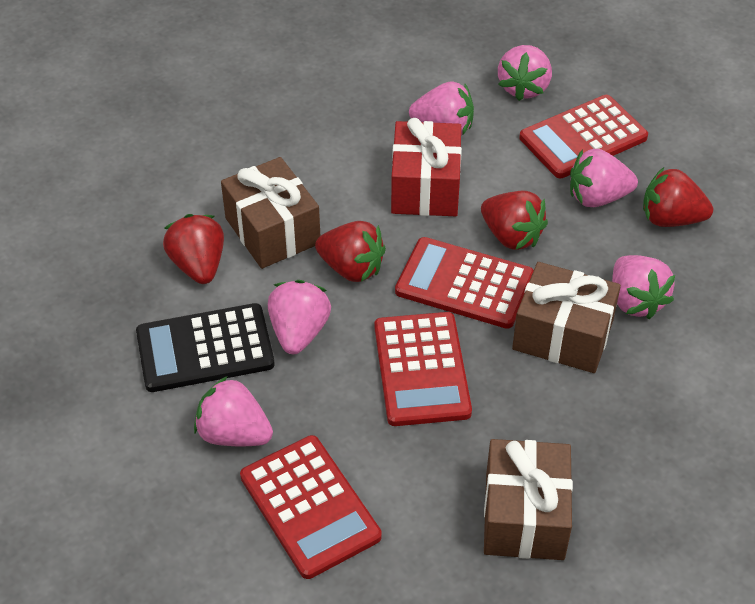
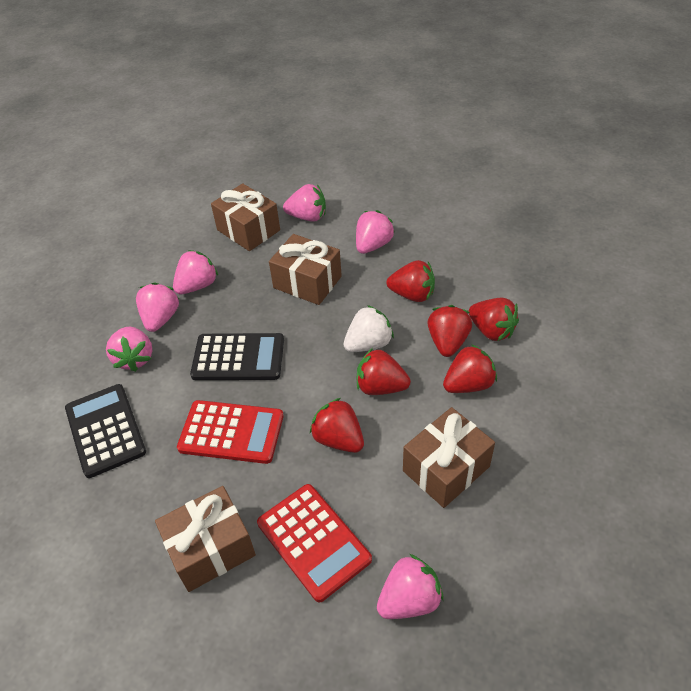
black calculator: [136,303,275,392] = 1 -> [65,384,146,478] [190,333,284,380] = 2
brown gift: [221,157,320,269] [484,439,573,560] [512,262,621,373] = 3 -> [155,486,256,592] [211,183,280,251] [269,234,342,305] [403,407,495,508] = 4
red calculator: [240,435,382,579] [374,312,472,426] [395,237,534,329] [519,95,648,178] = 4 -> [177,400,284,464] [257,484,372,602] = 2
red gift: [391,118,462,216] = 1 -> none = 0
red strawberry: [163,214,224,284] [315,221,386,282] [481,190,548,250] [643,167,713,227] = 4 -> [310,398,364,453] [357,348,411,395] [386,260,435,302] [428,305,472,357] [443,344,497,393] [469,298,519,341] = 6
white strawberry: none = 0 -> [343,305,394,352] = 1

